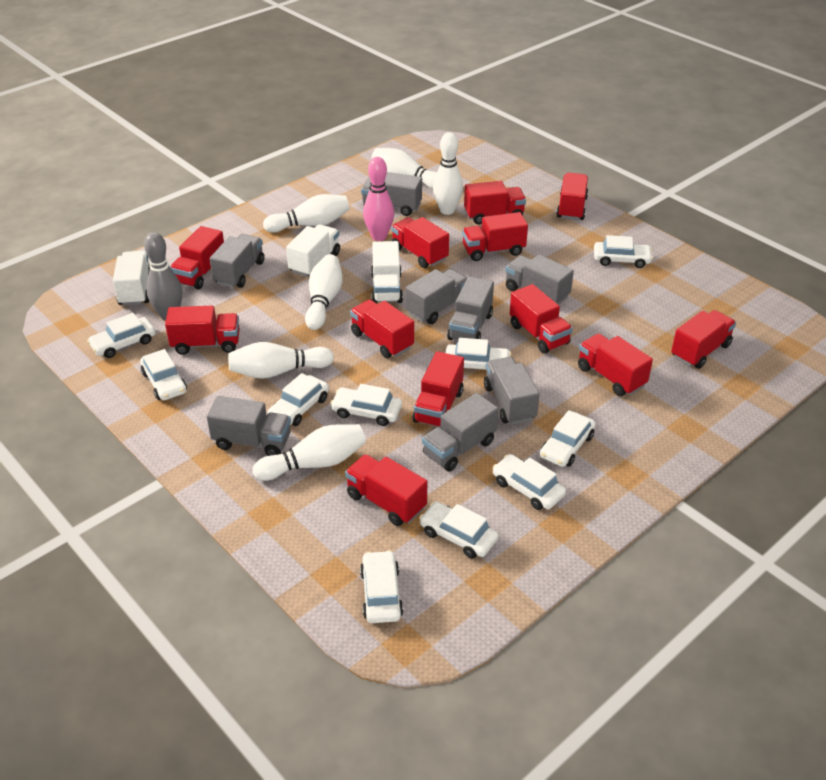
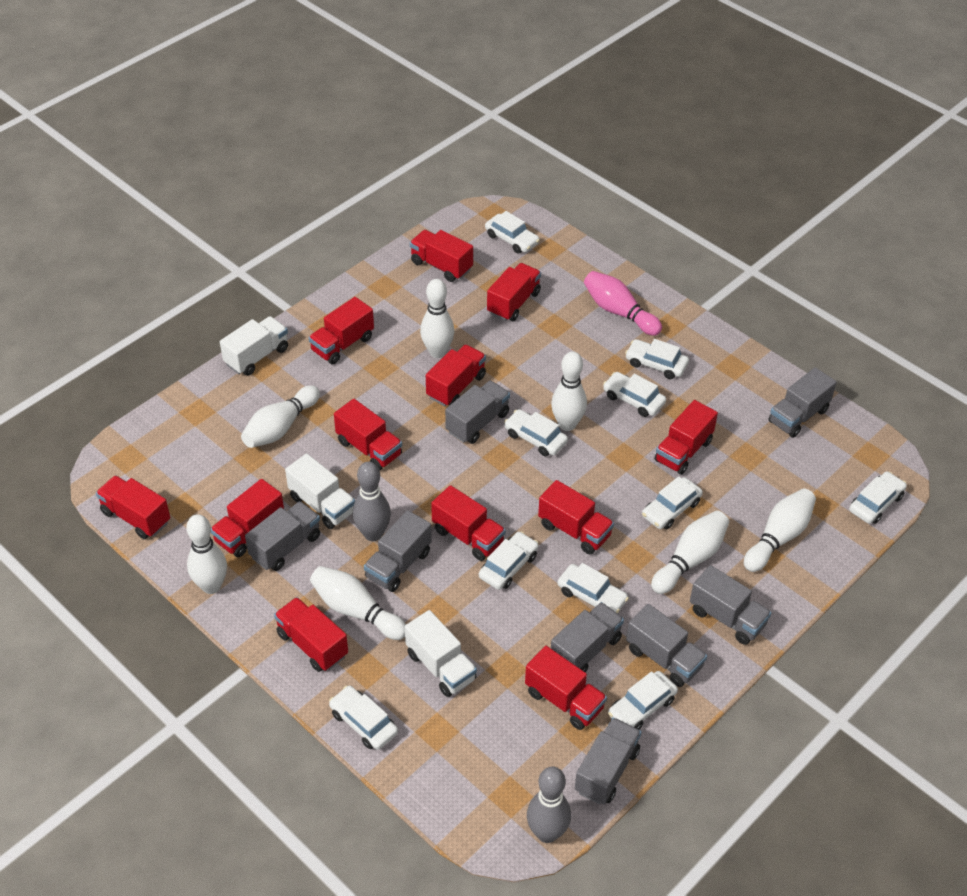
grey bowling pin: [144,232,182,321] = 1 -> [353,462,391,541] [527,767,571,843] = 2
white bowling pin: [228,342,334,379] [253,424,366,481] [263,194,350,233] [305,254,343,330] [371,148,437,189] [433,132,463,215] = 6 -> [186,514,227,594] [241,385,320,448] [310,566,406,640] [420,279,455,358] [551,351,587,431] [651,511,729,594] [744,488,816,572] = 7

